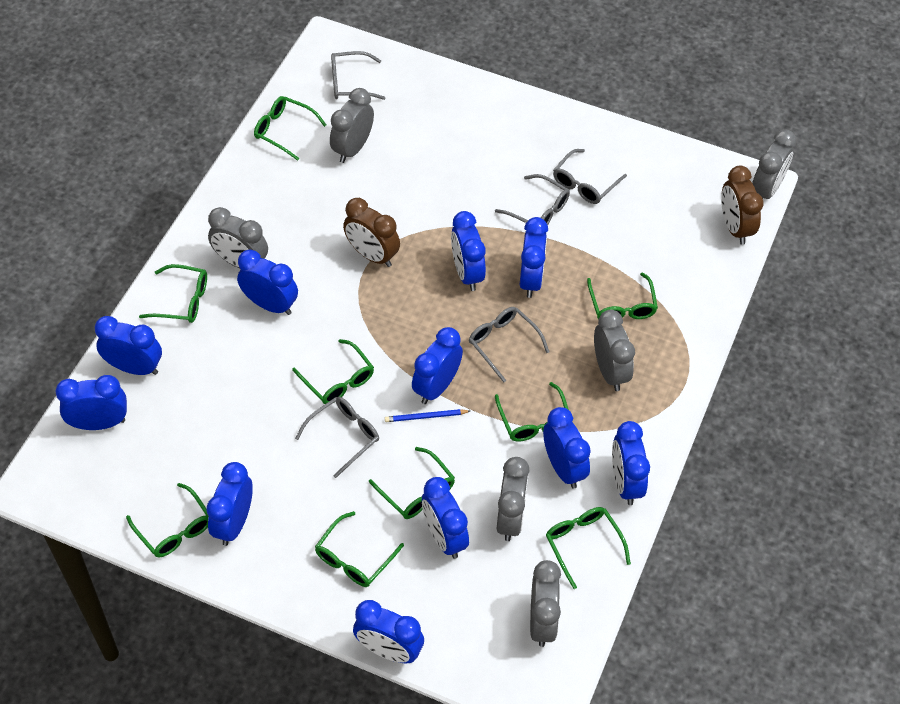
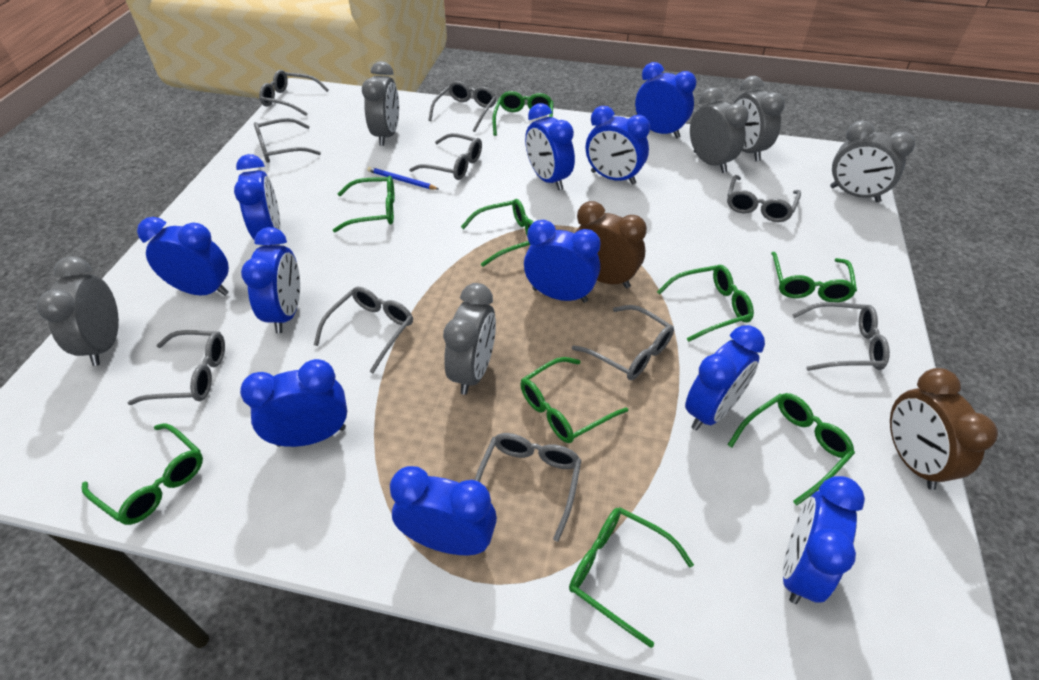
grey glasses: [295,397,379,478] [331,51,385,100] [469,307,549,382] [495,174,570,225] [553,149,627,204] = 5 -> [128,330,225,405] [254,118,321,163] [259,70,329,116] [314,287,413,373] [409,133,482,180] [428,81,497,132] [475,433,581,542] [572,305,674,380] [727,175,801,222] [792,302,890,371] = 10

